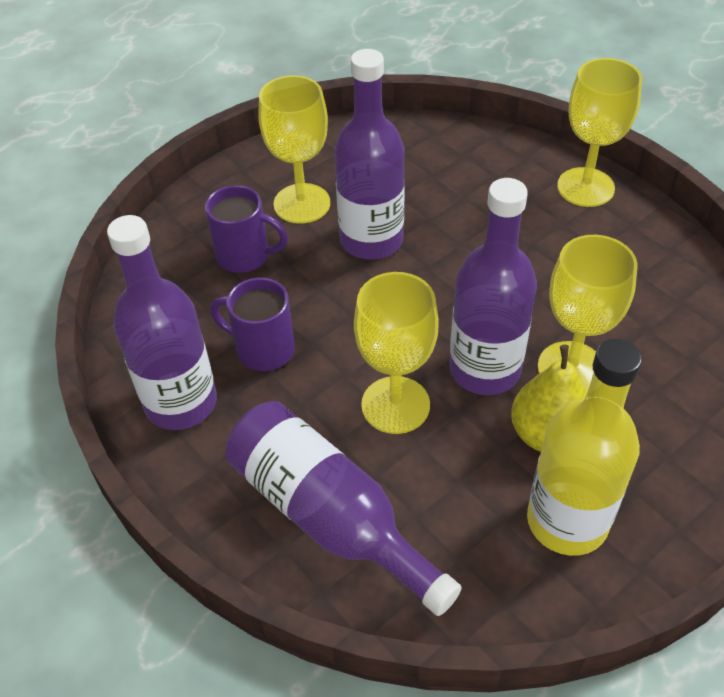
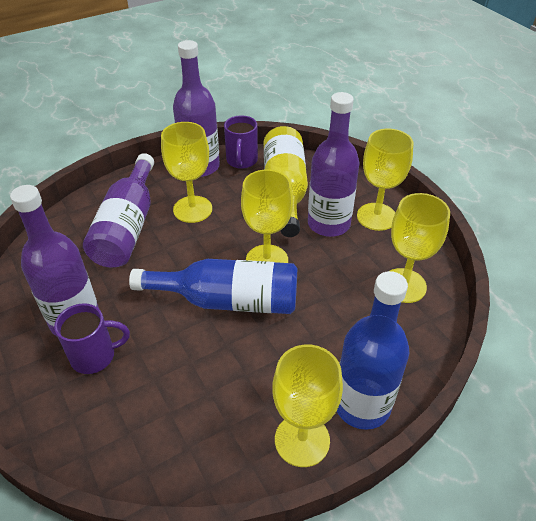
blue bottle: none = 0 -> [129,259,297,314] [337,271,409,430] = 2
yellow goblet: [259,75,330,224] [354,272,439,434] [538,235,638,392] [557,58,642,207] = 4 -> [161,122,212,223] [241,169,293,263] [272,344,343,467] [357,129,413,231] [390,193,450,303] = 5
yellow pear: [511,345,587,452] = 1 -> none = 0

